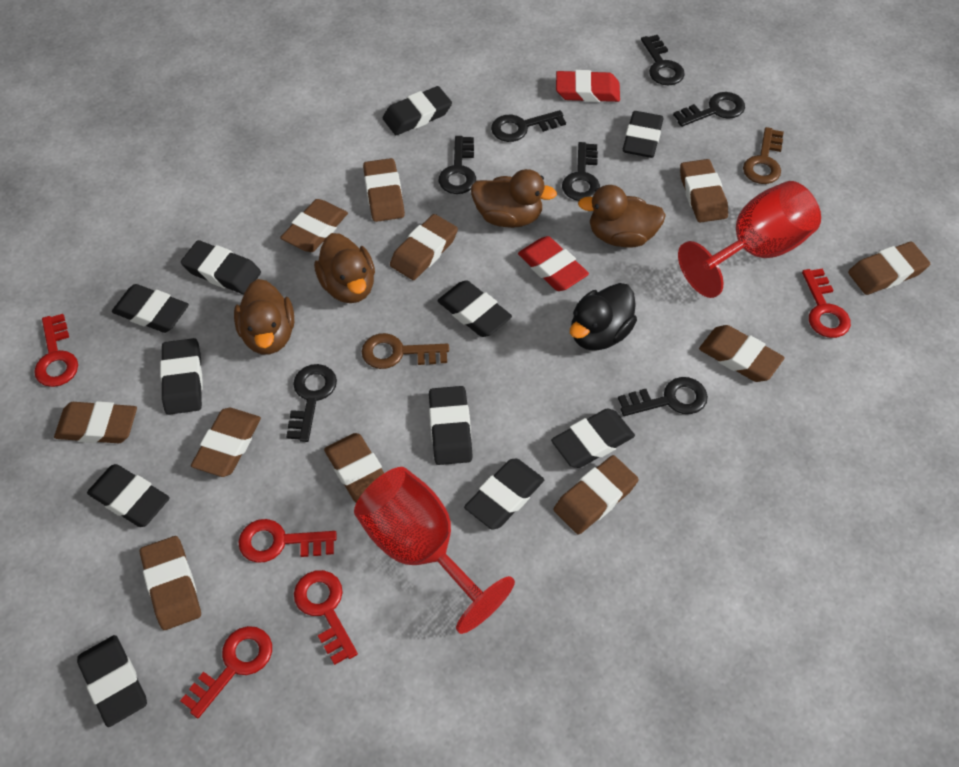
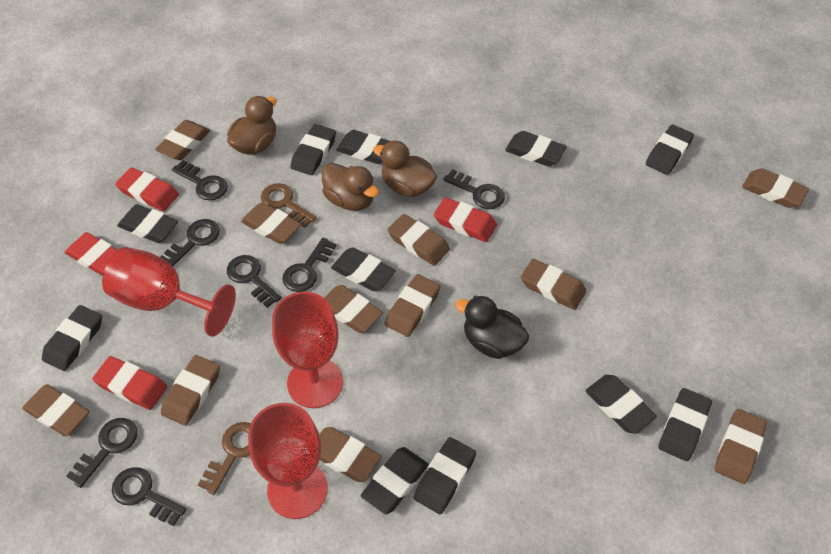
brown duck: [234,279,294,354] [314,233,375,303] [471,169,557,228] [578,185,666,248] = 4 -> [227,96,277,155] [322,162,379,211] [373,141,437,197] = 3
red eraser: [518,236,589,291] [556,70,620,102] = 2 -> [64,232,117,275] [92,356,167,410] [115,168,179,211] [434,197,497,242] = 4
red goblet: [354,467,515,634] [678,181,821,298] = 2 -> [102,247,236,337] [248,403,328,519] [272,292,343,408] = 3
red key: [34,314,78,387] [180,626,272,718] [238,519,337,563] [294,570,358,665] [802,269,851,338] = 5 -> none = 0

